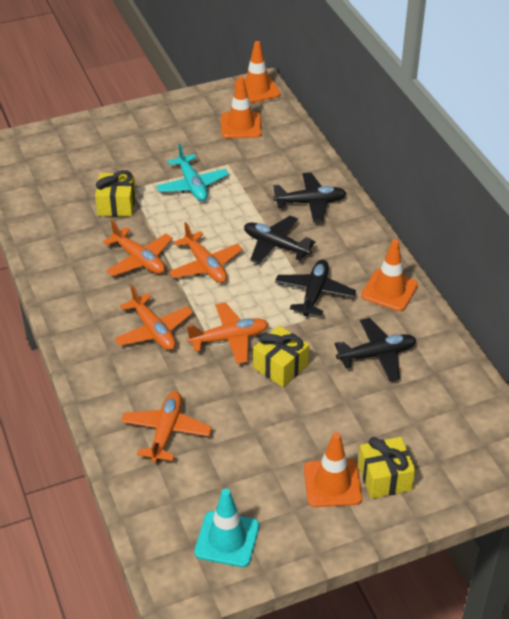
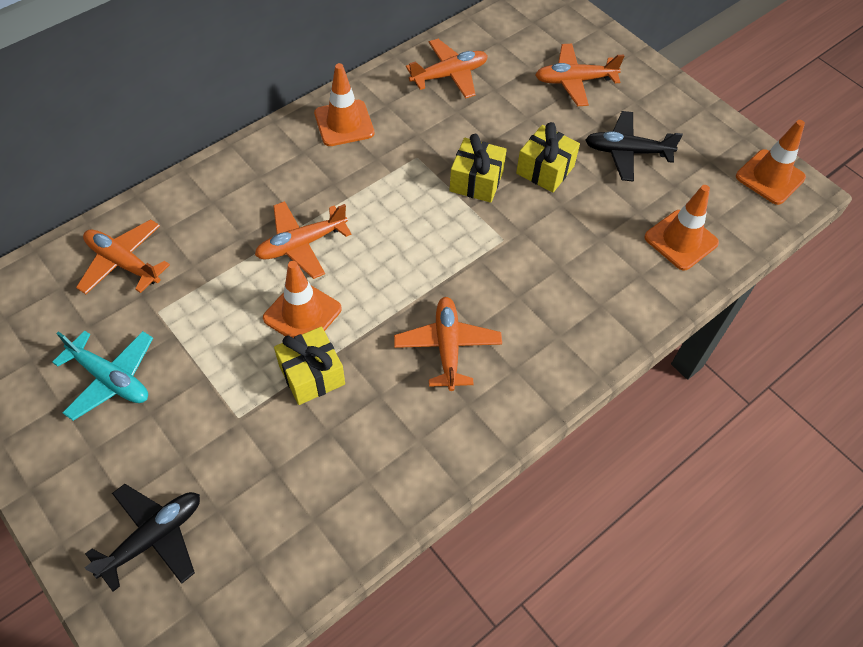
black plane: [244,216,315,264] [273,173,347,222] [275,260,356,316] [334,318,416,381] = 4 -> [85,484,200,592] [585,111,683,182] = 2
turquoise traffic cone: [194,488,259,567] = 1 -> none = 0

